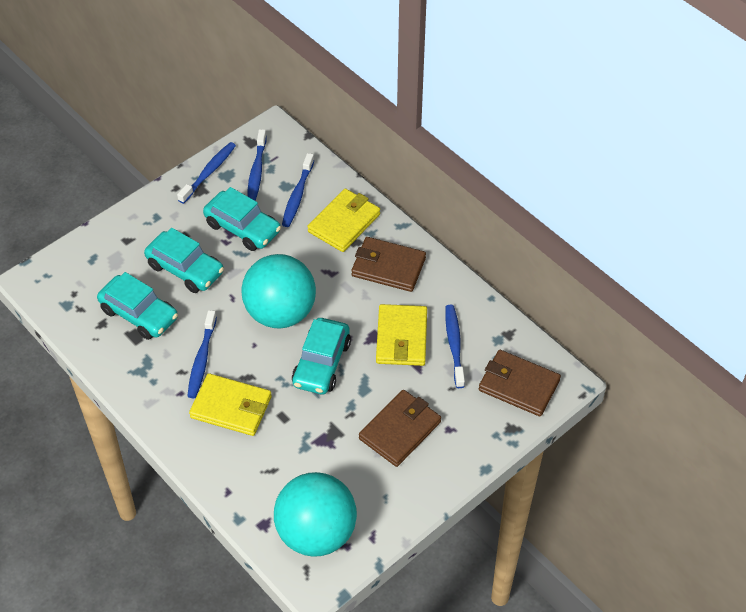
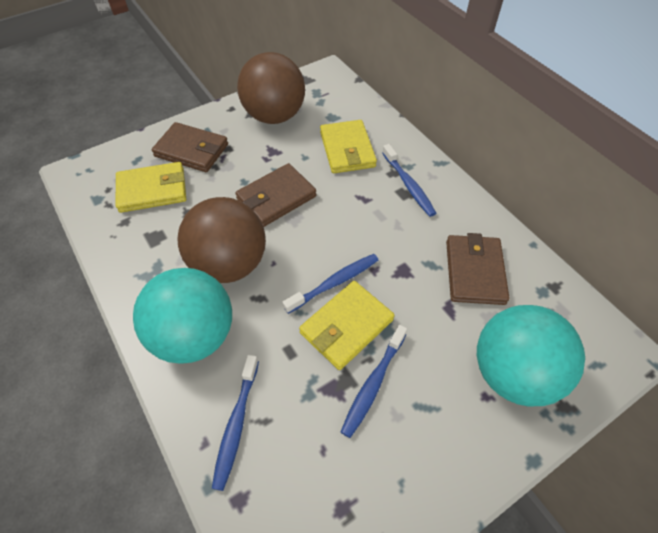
blue toothbrush: [177,142,236,204] [187,310,217,398] [247,129,267,201] [282,153,314,227] [445,305,465,388] = 5 -> [212,355,259,491] [283,254,378,314] [341,325,407,438] [382,144,436,217] = 4
brown ball: none = 0 -> [178,197,266,283] [237,52,305,124] = 2
turquoise car: [97,272,178,340] [144,228,224,293] [203,187,281,251] [292,318,351,394] = 4 -> none = 0

